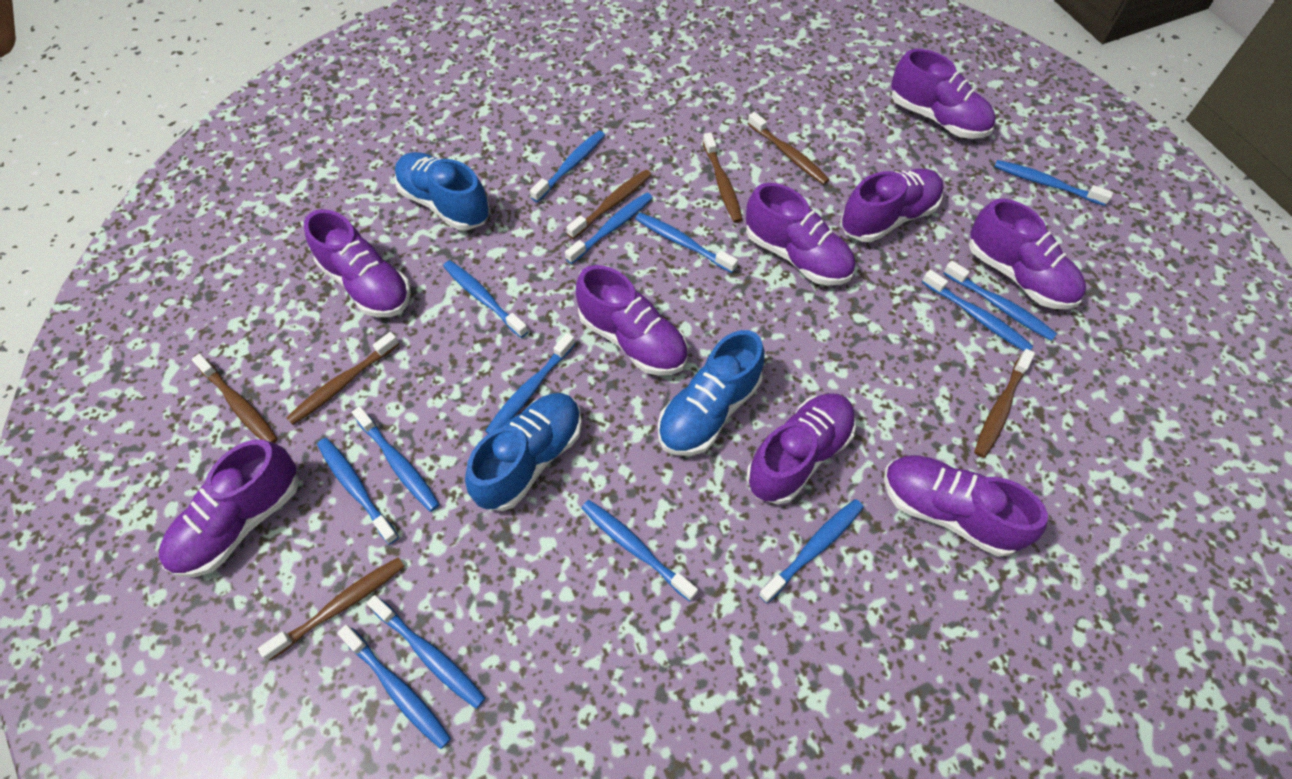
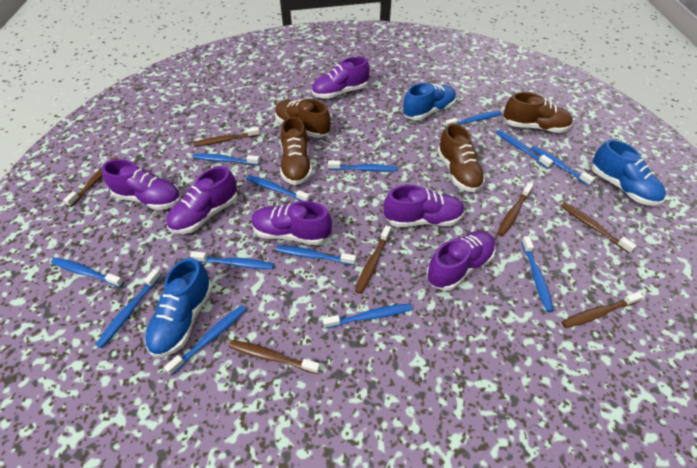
blue toothbrush: [317,438,399,544] [337,625,451,749] [352,406,440,512] [367,595,486,709] [443,260,528,338] [485,333,575,434] [530,131,605,202] [565,193,653,264] [581,500,698,602] [635,213,738,273] [758,499,864,603] [922,270,1033,351] [943,261,1057,341] [994,160,1113,206] = 14 -> [51,257,124,287] [96,269,161,348] [164,305,246,375] [190,251,274,269] [193,154,260,165] [246,175,310,201] [275,245,356,265] [323,304,412,329] [328,160,398,172] [445,111,502,127] [496,130,553,169] [521,236,554,312] [531,146,595,186] = 13
brown shoe: none = 0 -> [275,99,331,138] [280,117,312,185] [437,123,485,192] [503,92,573,133] = 4
purple shoe: [159,439,299,577] [304,209,411,317] [576,265,688,376] [746,183,855,285] [747,393,856,505] [841,169,944,242] [884,455,1048,557] [891,49,996,139] [969,199,1086,310] = 9 -> [101,159,181,210] [166,166,238,234] [251,201,332,245] [312,57,370,99] [384,185,465,227] [426,231,496,291] = 6

